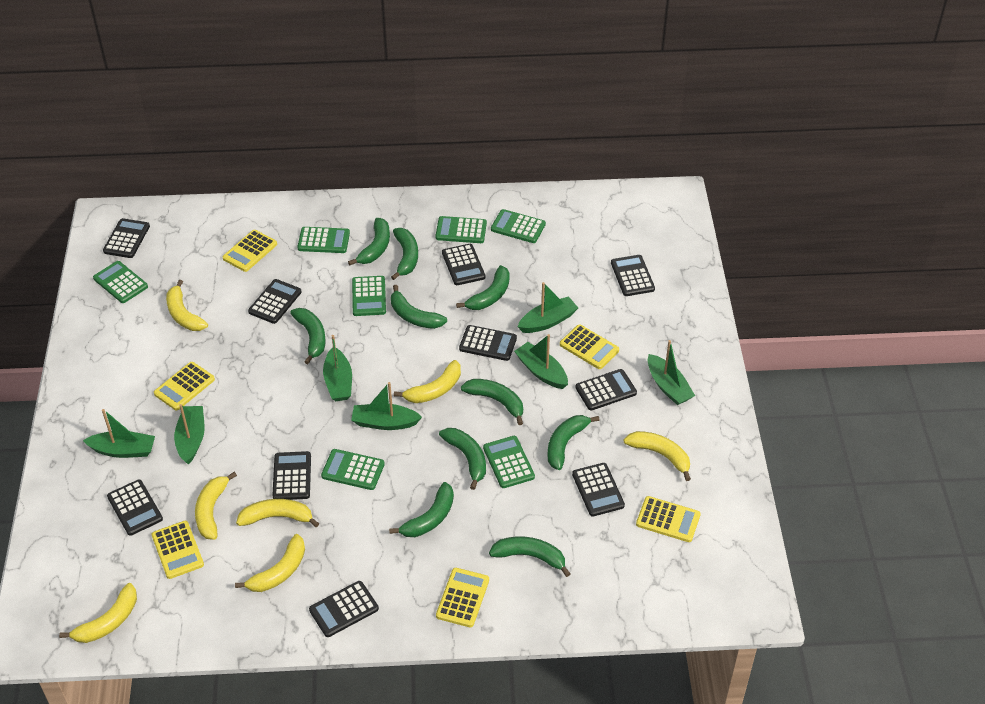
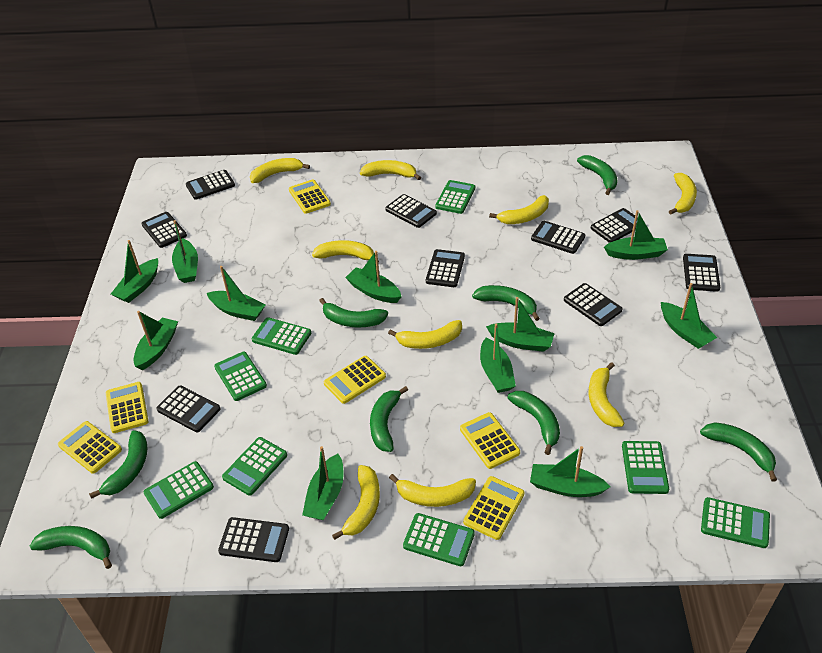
green banana: [290,308,326,364] [348,218,390,265] [389,482,454,537] [391,228,418,280] [391,285,447,329] [439,428,486,490] [456,265,510,310] [461,379,523,425] [489,537,571,577] [548,415,599,470] = 10 -> [30,526,112,569] [89,430,147,499] [319,298,388,328] [370,386,408,452] [472,285,540,321] [507,391,560,455] [577,155,617,195] [700,422,777,482] = 8
green boat: [83,409,155,458] [174,404,205,464] [323,335,352,401] [351,382,422,430] [514,334,568,389] [518,282,578,333] [648,340,695,405] = 7 -> [111,240,158,303] [133,311,178,370] [172,220,198,283] [207,266,265,321] [302,446,344,520] [345,251,402,303] [480,324,516,393] [486,297,555,352] [530,446,611,497] [604,210,668,260] [661,283,717,349] = 11
green calculator: [93,261,148,303] [297,227,350,253] [321,449,385,490] [352,276,386,316] [435,216,487,243] [483,436,535,488] [491,209,546,243] = 7 -> [144,461,214,519] [214,352,267,401] [222,437,287,496] [252,317,311,355] [403,513,475,566] [435,180,475,214] [622,441,669,494] [701,497,770,548] = 8
yellow banana: [59,583,137,643] [166,280,208,331] [195,472,237,540] [235,534,305,592] [236,499,319,528] [394,360,461,403] [624,431,691,481] = 7 -> [250,158,310,183] [312,240,379,263] [332,465,380,540] [360,160,421,180] [388,320,462,349] [389,474,476,507] [489,195,549,224] [589,362,624,427] [669,173,697,215] = 9

